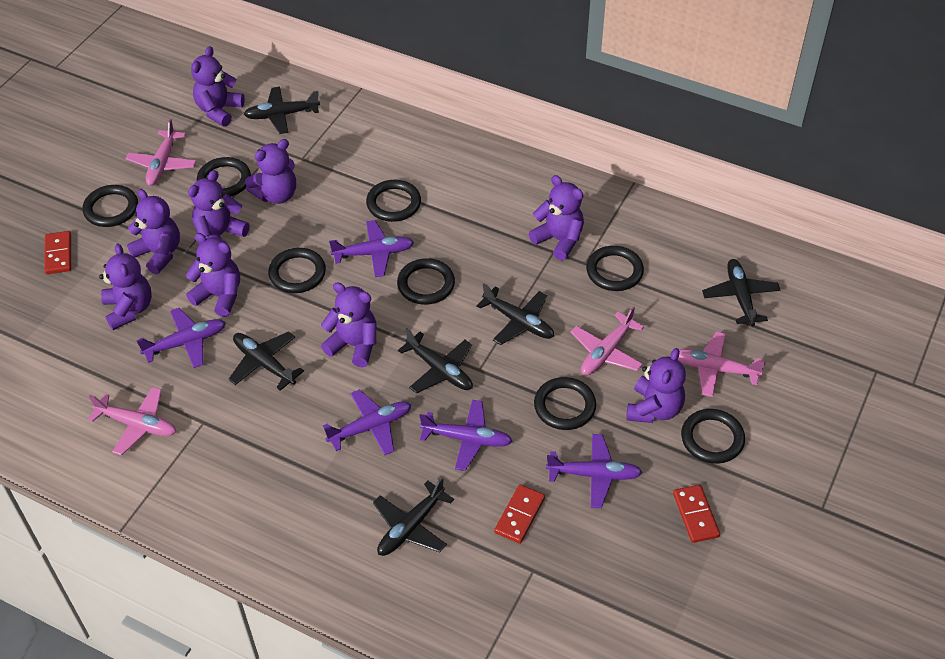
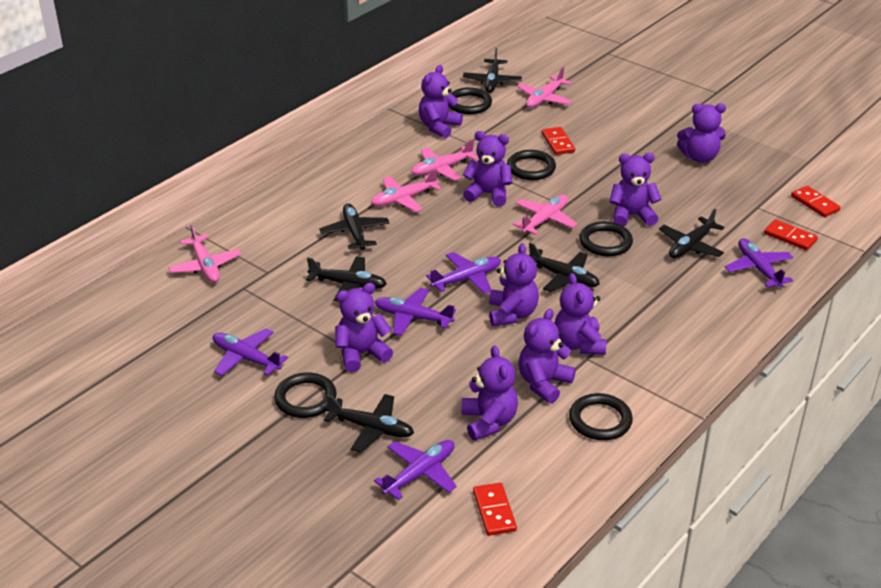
black ring: [83,185,138,227] [197,157,251,196] [268,248,326,293] [366,180,421,222] [397,258,455,305] [534,377,596,430] [586,246,644,291] [681,409,745,464] = 8 -> [274,372,337,418] [449,87,492,114] [507,150,556,180] [569,393,633,440] [579,221,633,256] = 5
pink plane: [88,387,176,456] [126,119,196,186] [571,306,644,375] [677,332,766,397] = 4 -> [168,224,241,282] [371,169,441,212] [411,139,478,181] [513,194,577,235] [517,67,572,108] = 5
red domino: [44,231,71,274] [494,484,545,544] [673,485,720,543] = 3 -> [473,483,517,536] [542,127,575,155] [764,219,818,251] [791,186,841,217] = 4

